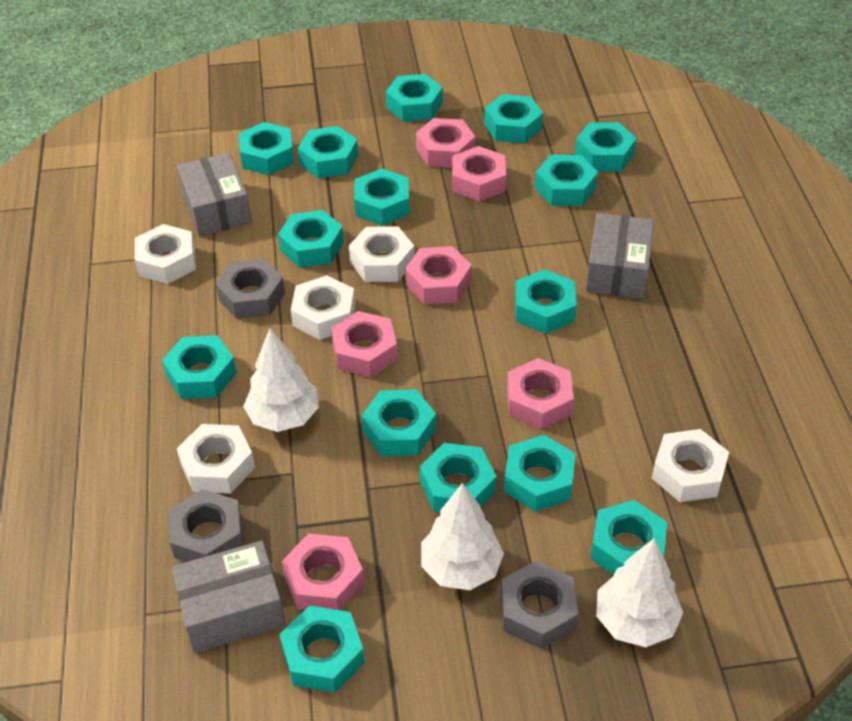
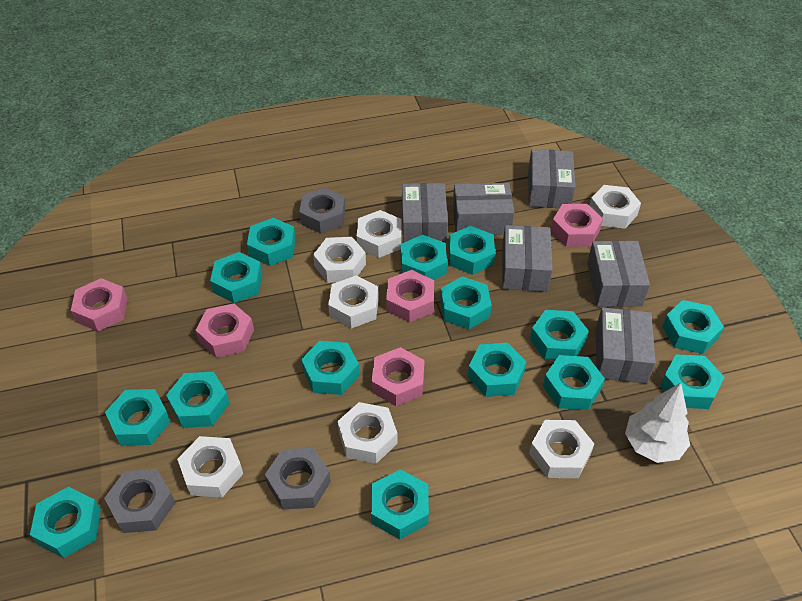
grey box: [172,541,285,653] [177,152,252,237] [586,213,654,299] = 3 -> [402,183,448,244] [453,183,514,235] [502,225,553,292] [528,149,575,208] [587,241,650,307] [596,307,656,384] = 6
pink nut: [282,533,364,610] [331,311,398,377] [405,246,472,305] [416,118,475,168] [452,146,506,202] [507,358,574,429] = 6 -> [71,278,127,331] [196,304,254,358] [372,347,425,406] [386,270,434,323] [551,204,603,247] = 5
white nut: [135,224,196,284] [177,424,255,494] [291,275,355,340] [349,226,414,282] [652,429,729,502] = 5 -> [177,436,243,498] [313,237,366,283] [328,275,379,329] [337,402,397,464] [357,210,402,258] [529,420,594,478] [589,185,641,229] = 7
white tree: [243,328,319,432] [421,483,504,590] [596,538,683,647] = 3 -> [625,383,690,463] = 1

